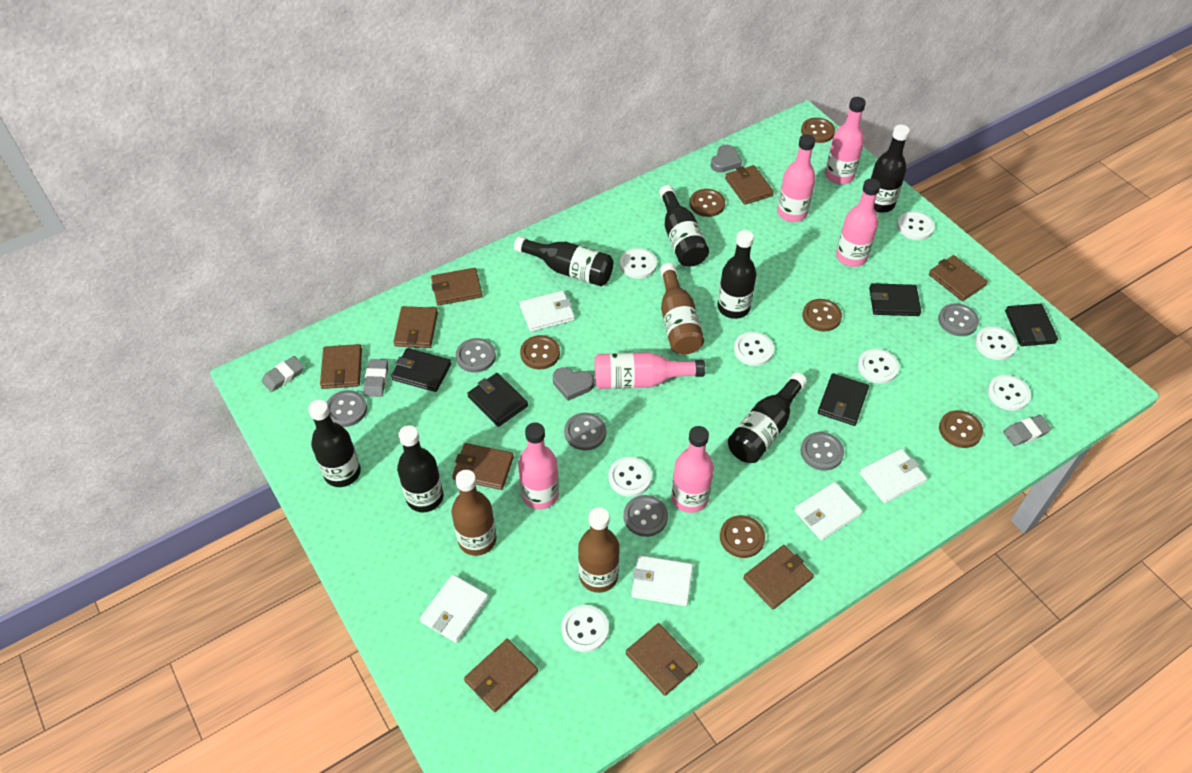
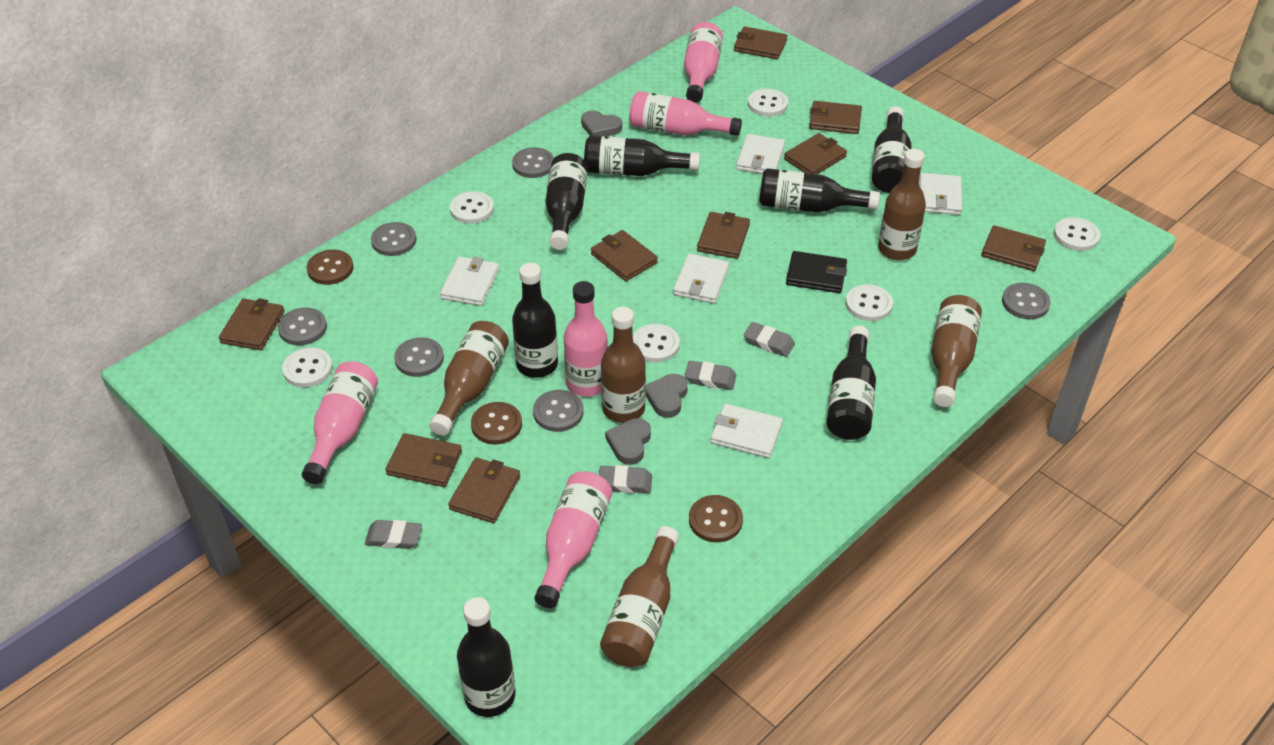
black wallet: [391,348,451,392] [467,373,528,427] [818,373,869,426] [869,283,921,316] [1005,304,1058,346] = 5 -> [786,251,847,293] = 1
brown bottle: [451,470,497,556] [578,507,620,593] [660,263,704,354] = 3 -> [429,321,509,436] [600,526,679,667] [601,307,646,423] [878,149,926,260] [931,295,982,407] = 5
brown button: [520,335,560,369] [690,189,725,217] [720,515,765,558] [801,118,835,143] [803,299,842,331] [939,410,983,448] = 6 -> [306,250,353,285] [471,402,522,445] [689,495,743,542] = 3
grey eraser: [262,356,304,392] [363,359,388,397] [1003,415,1051,446] = 3 -> [365,520,422,549] [599,465,652,493] [685,361,736,390] [744,322,795,357] = 4
grey heart: [553,367,594,401] [711,145,742,173] = 2 -> [581,110,622,137] [605,418,651,465] [646,374,688,418] = 3
pink bottle: [518,422,559,510] [594,352,705,389] [671,426,714,513] [777,134,816,222] [825,97,866,184] [836,179,881,267] = 6 -> [302,361,378,484] [534,471,612,608] [564,281,608,397] [629,91,742,136] [684,22,723,103] = 5
white button: [561,605,609,652] [608,457,652,497] [620,248,657,279] [734,332,774,366] [858,349,899,384] [897,211,935,240] [975,326,1017,360] [988,375,1031,411] = 8 -> [282,348,333,387] [450,191,494,224] [633,324,680,363] [748,89,788,117] [846,284,893,321] [1054,217,1100,251] = 6

